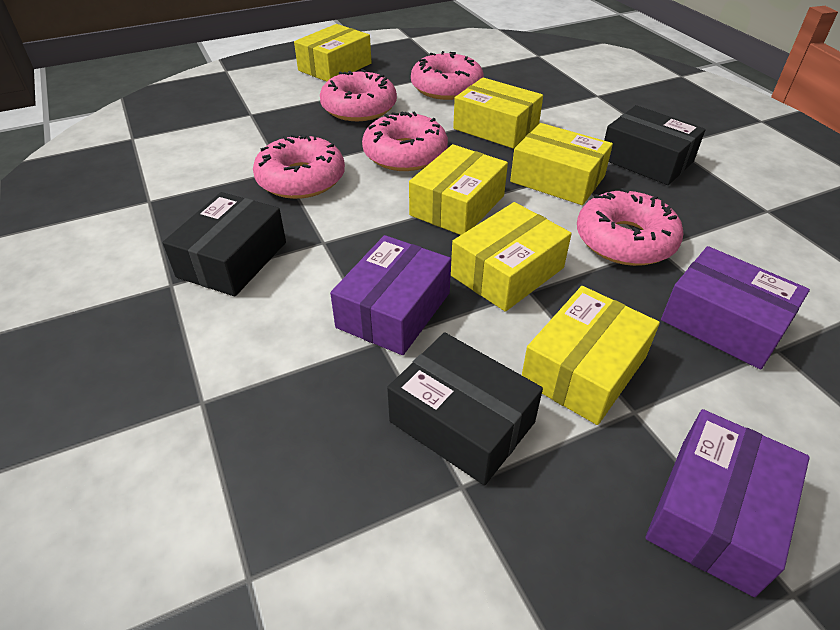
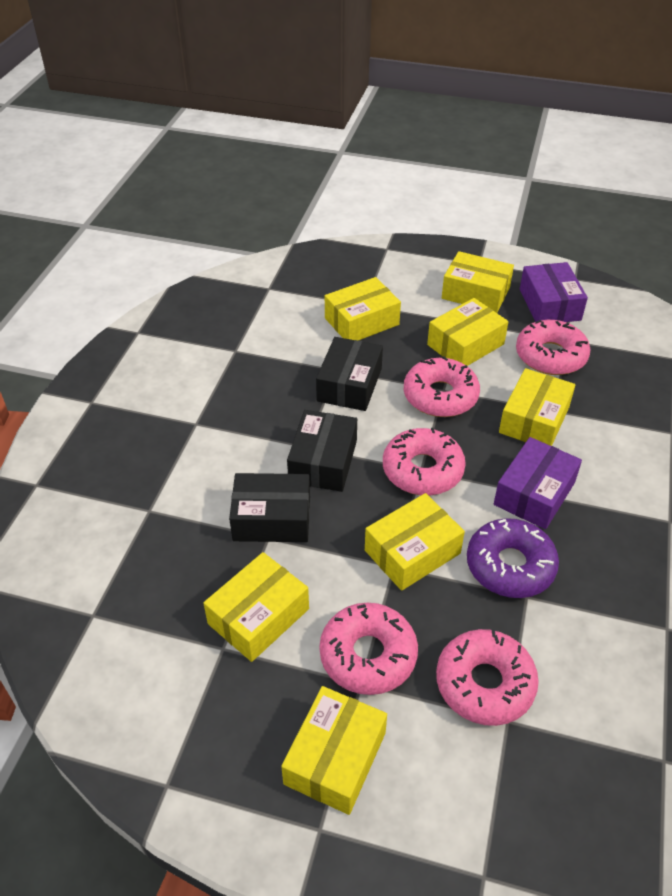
purple box: [330,235,451,355] [645,409,810,597] [661,246,810,369] = 3 -> [494,437,582,529] [520,262,588,322] = 2
purple donut: none = 0 -> [467,518,559,598] = 1
yellow box: [294,24,372,82] [409,144,508,235] [451,202,572,312] [453,78,543,149] [510,123,613,205] [522,286,660,425] = 6 -> [203,552,309,662] [281,686,387,815] [325,277,401,340] [365,493,465,591] [427,298,508,366] [442,251,514,313] [499,368,575,446] = 7

